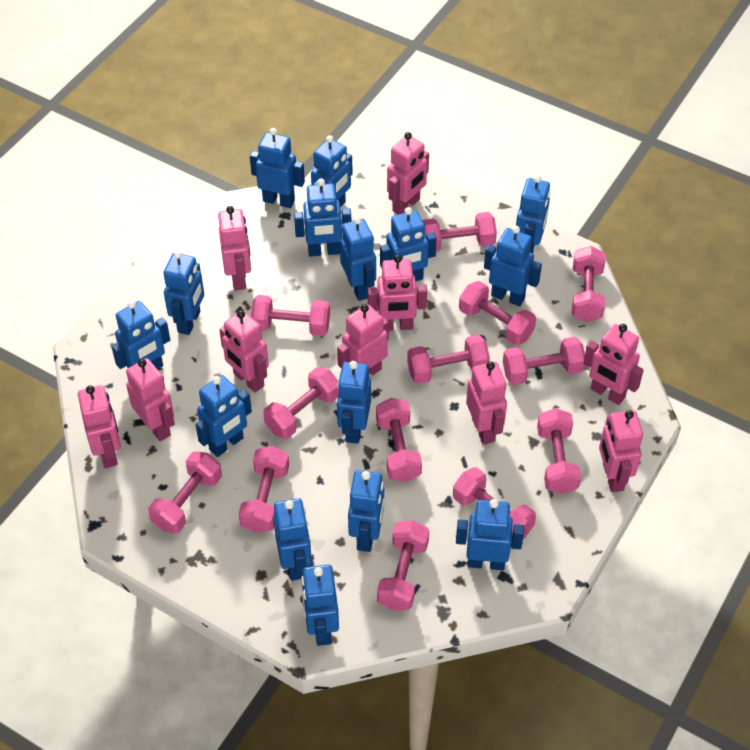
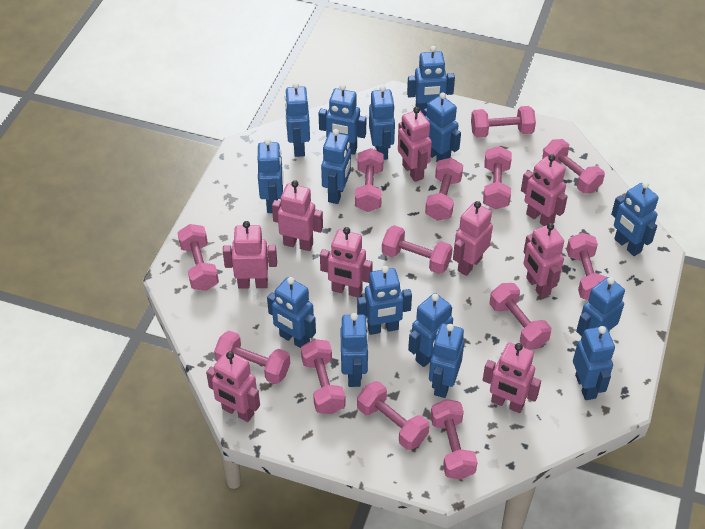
pink robot: [78,385,121,468] [126,358,175,441] [218,206,251,290] [219,310,269,393] [337,304,389,375] [368,255,427,331] [387,132,429,215] [466,361,507,445] [583,324,644,405] [599,410,643,492] = 10 -> [206,350,260,422] [223,221,277,289] [272,180,323,251] [320,227,373,298] [398,107,432,182] [453,201,493,276] [483,343,541,413] [521,154,568,226] [523,223,564,298] = 9

